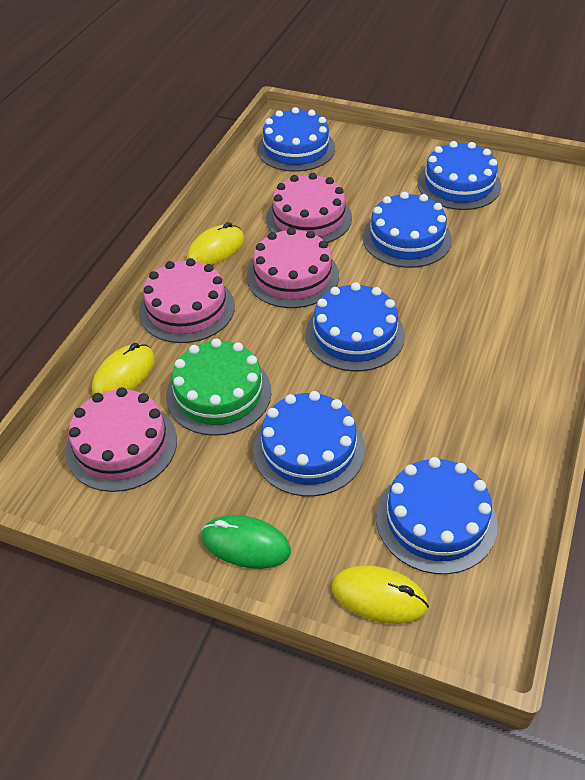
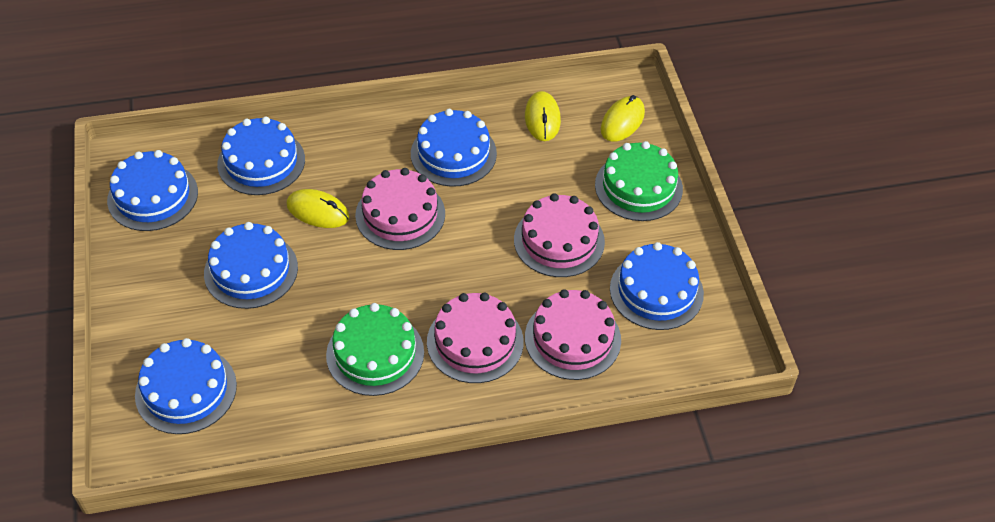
green cake: [166,339,271,436] = 1 -> [326,303,424,396] [595,141,683,221] = 2
green mouse: [202,515,291,569] = 1 -> none = 0

